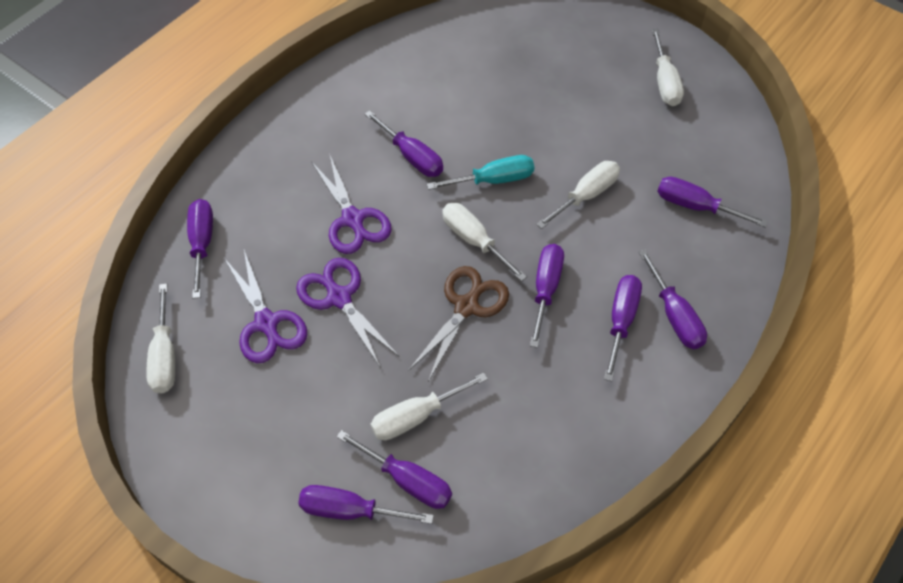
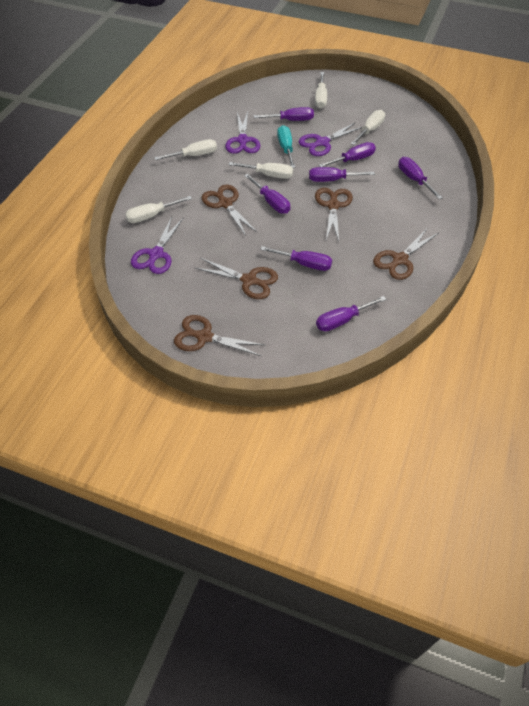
brown scissors: [409,266,509,382] = 1 -> [174,315,265,356] [195,258,278,299] [202,185,257,236] [315,188,353,241] [373,227,438,280] = 5
purple screwdriver: [187,199,213,299] [298,485,434,524] [336,430,452,509] [365,110,443,177] [530,244,564,348] [604,275,642,381] [639,249,707,349] [657,176,768,228] = 8 -> [244,174,290,214] [254,107,314,121] [260,246,332,271] [309,167,375,182] [316,296,386,331] [319,142,376,167] [398,157,443,199] = 7

